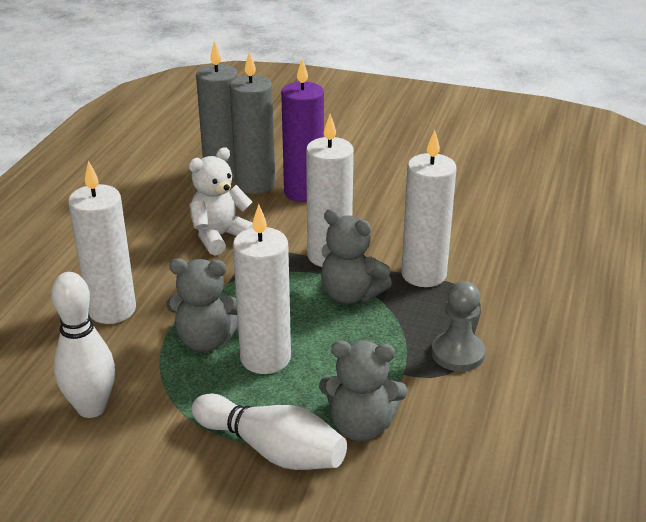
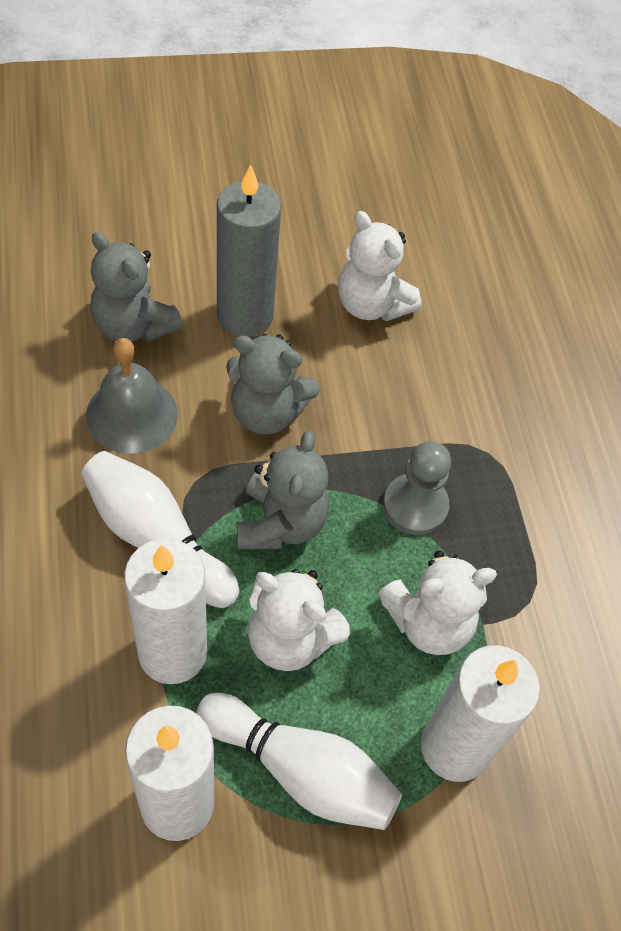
grey bell: none = 0 -> [86,338,178,454] = 1
grey candle: [196,41,238,180] [230,52,275,194] = 2 -> [217,164,281,337] = 1
purple candle: [281,59,324,202] = 1 -> none = 0
white candle: [68,161,136,324] [233,204,291,374] [306,114,354,267] [401,130,457,287] = 4 -> [124,538,207,684] [125,705,214,841] [421,645,540,782] = 3
white teddy bear: [189,147,253,255] = 1 -> [248,569,350,671] [338,211,422,321] [378,551,497,655] = 3

